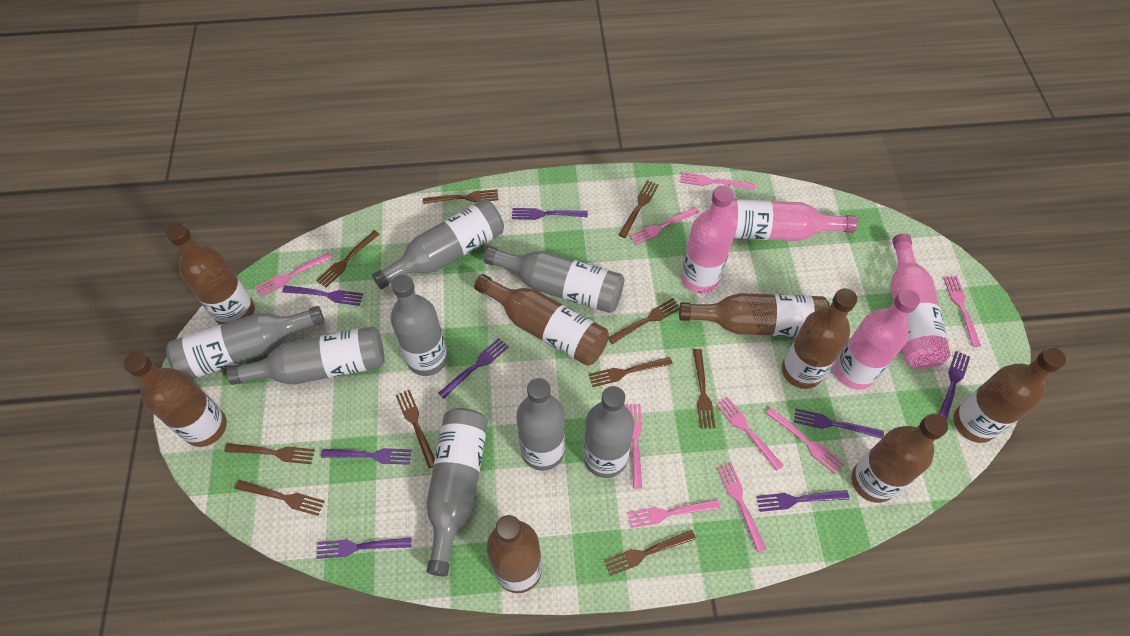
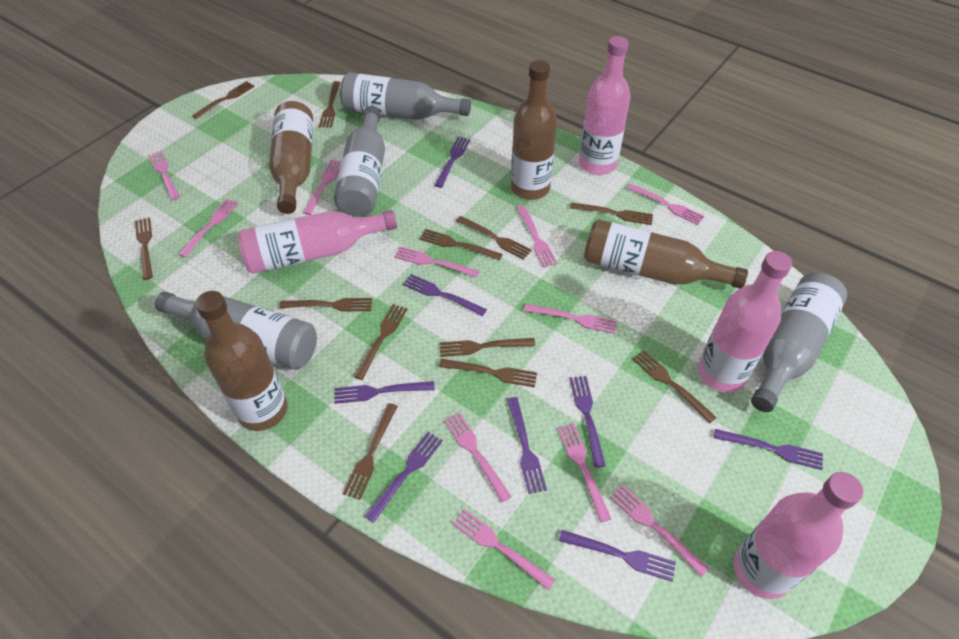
brown bottle: [124,352,227,447] [166,223,255,325] [474,274,609,366] [487,515,542,593] [679,293,830,337] [782,288,857,389] [851,413,948,503] [953,347,1066,443] = 8 -> [195,291,288,431] [269,101,313,214] [511,60,557,200] [584,219,748,288] = 4
brown fork: [224,443,315,464] [235,480,324,516] [316,230,380,288] [396,390,435,468] [423,189,498,204] [589,357,673,387] [604,530,696,576] [609,298,679,344] [619,180,659,238] [693,349,715,429] = 10 -> [135,217,153,280] [192,81,255,119] [279,298,372,312] [319,81,341,128] [343,403,398,500] [354,304,407,380] [419,229,503,260] [439,338,535,357] [439,359,537,388] [456,216,532,260] [570,203,653,225] [633,350,717,423] = 12
grey bottle: [166,306,325,379] [227,326,385,385] [372,199,504,290] [390,274,448,376] [426,408,488,576] [484,247,624,313] [516,378,565,471] [584,386,634,478] = 8 -> [155,292,317,370] [334,106,385,216] [340,73,471,120] [751,273,847,412] = 4
pink fork: [255,252,332,297] [626,404,642,489] [627,499,720,528] [629,207,699,245] [680,172,755,190] [716,397,784,471] [717,463,766,553] [766,407,845,474] [943,276,981,347] = 9 -> [148,151,180,200] [179,199,239,258] [303,160,341,215] [394,246,479,278] [444,412,512,502] [452,509,555,590] [516,205,557,268] [524,304,617,334] [557,423,611,522] [610,485,709,577] [627,184,704,225] = 11

